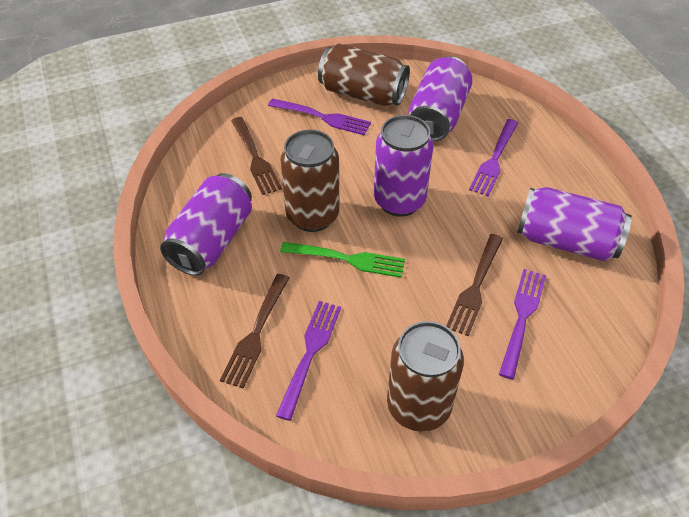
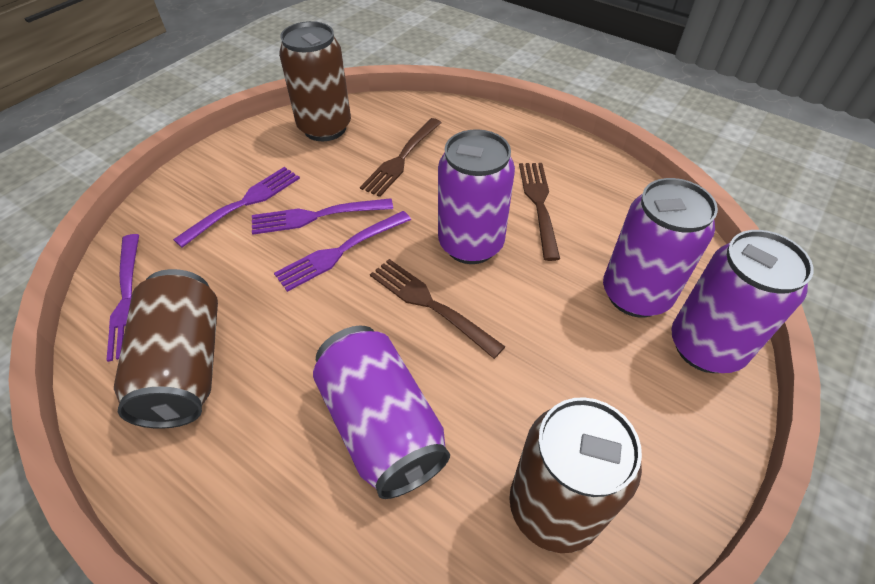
green fork: [280,242,405,278] = 1 -> none = 0

